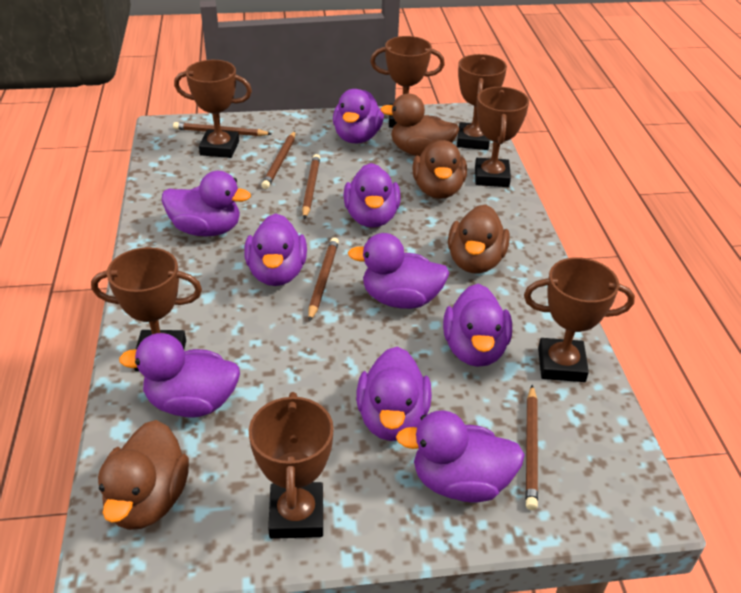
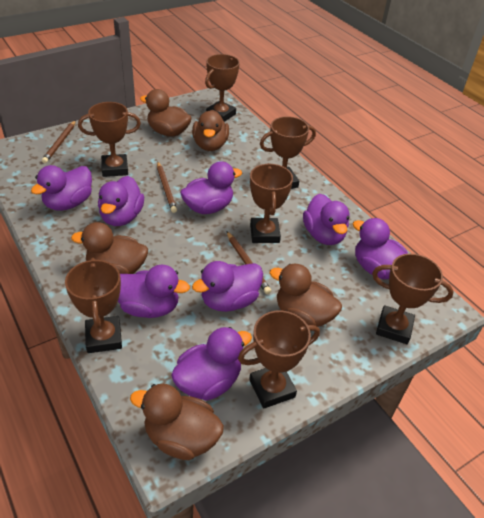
brown duck: [98,420,189,530] [380,94,459,157] [412,138,467,199] [448,204,510,274] = 4 -> [71,222,148,274] [130,384,224,460] [140,89,192,137] [192,110,229,151] [270,264,342,327] = 5
brown pencil: [173,122,272,136] [262,131,295,189] [302,154,320,219] [308,237,339,322] [525,385,538,510] = 5 -> [42,120,76,163] [157,162,177,213] [226,231,271,294] = 3
purple duck: [119,333,240,417] [162,171,251,236] [244,214,307,286] [333,89,384,143] [343,163,401,228] [348,233,450,309] [356,347,432,441] [396,410,525,503] [443,284,512,367] = 9 -> [31,165,92,211] [98,176,144,226] [118,265,190,318] [171,327,252,401] [180,161,242,214] [192,261,263,312] [303,193,350,245] [353,218,408,279] = 8

